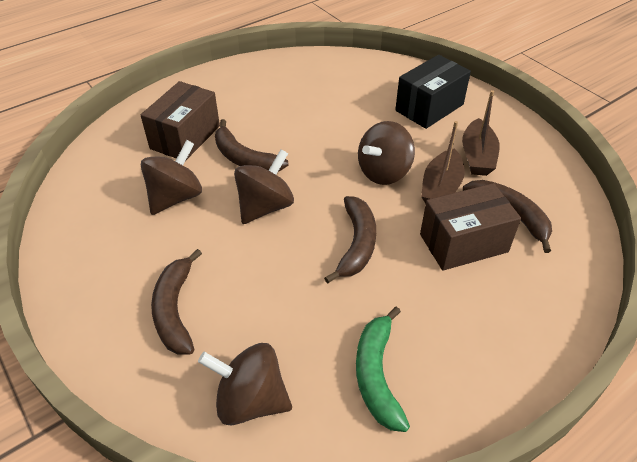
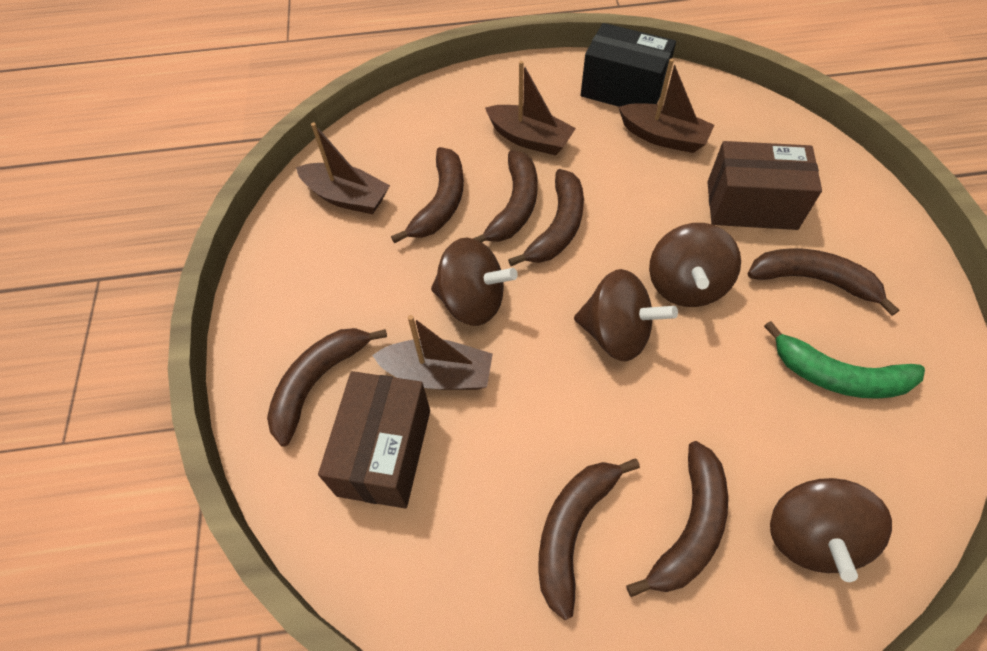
brown banana: [151,249,202,355] [215,119,289,172] [324,196,376,283] [463,180,552,253] = 4 -> [267,328,387,446] [391,147,464,243] [473,150,538,242] [508,169,584,266] [538,459,640,620] [626,441,728,597] [747,248,899,316] = 7
brown boat: [421,121,465,204] [462,90,500,176] = 2 -> [296,122,390,214] [372,315,493,390] [485,61,576,156] [618,59,714,153] = 4

